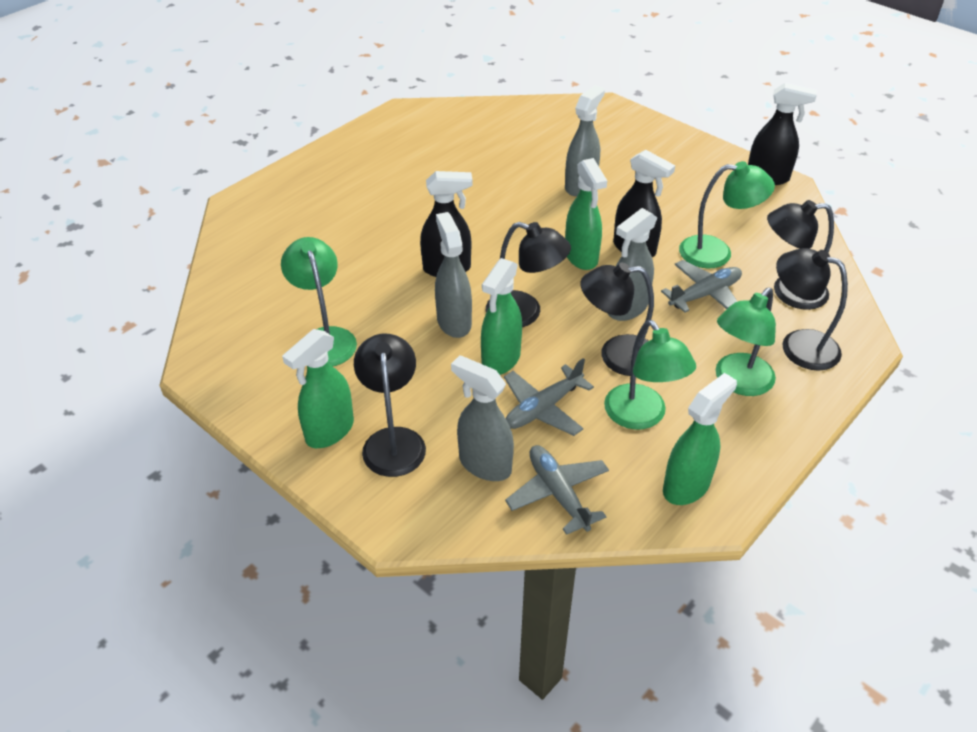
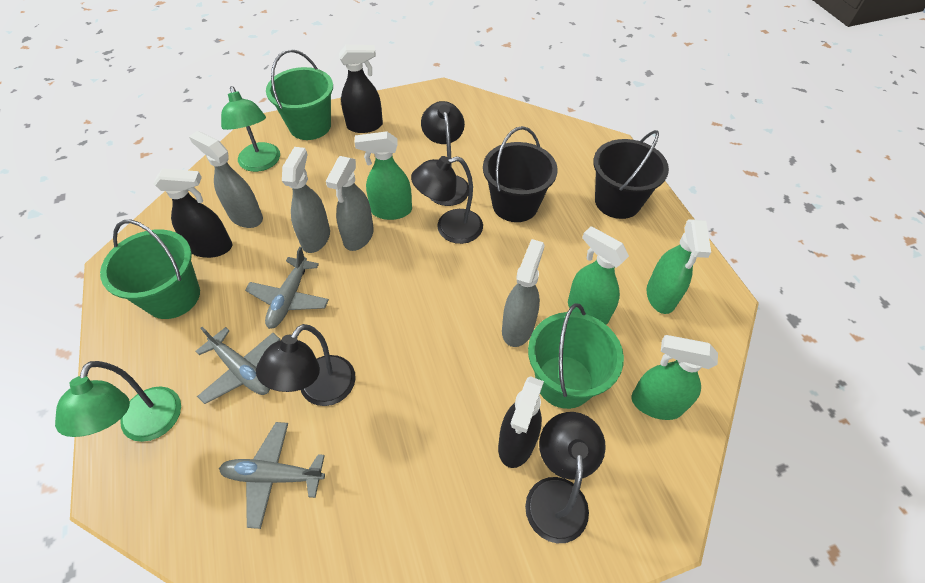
black bucket: none = 0 -> [483,126,558,222] [593,130,669,219] = 2
black lamp: [354,334,426,477] [486,222,571,327] [580,263,654,376] [767,200,834,310] [776,248,848,371] = 5 -> [256,324,356,406] [411,156,483,244] [421,101,469,206] [525,412,606,543] = 4
green bucket: none = 0 -> [100,220,200,319] [266,49,333,140] [528,303,624,409] = 3
green lamp: [281,237,357,366] [604,320,696,430] [679,161,775,268] [716,287,776,396] = 4 -> [55,361,181,442] [221,86,280,172] = 2

